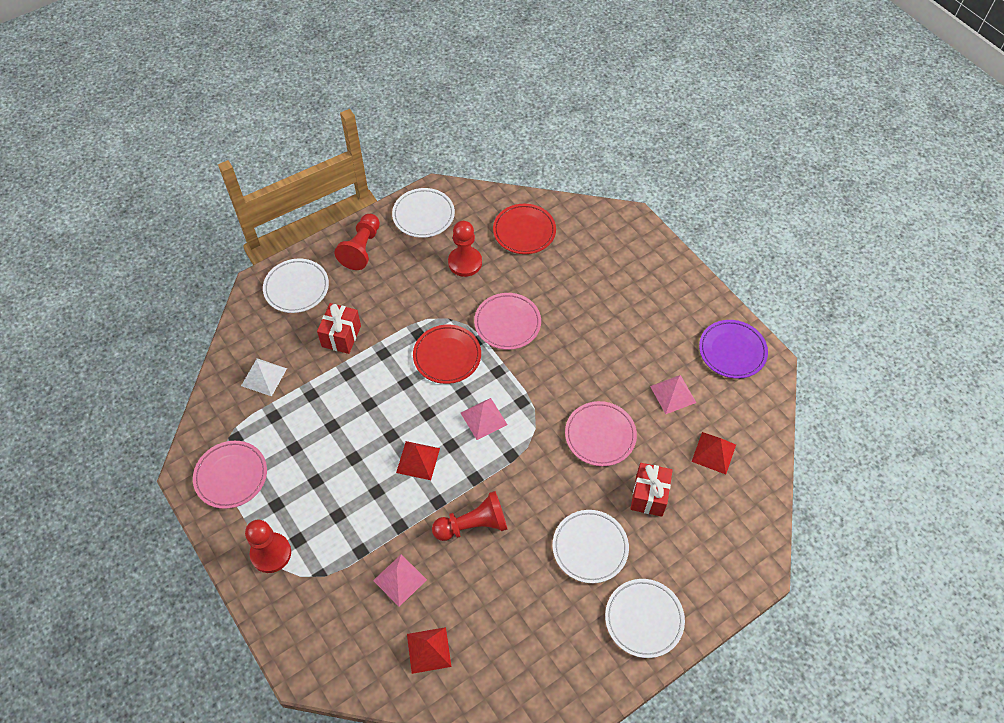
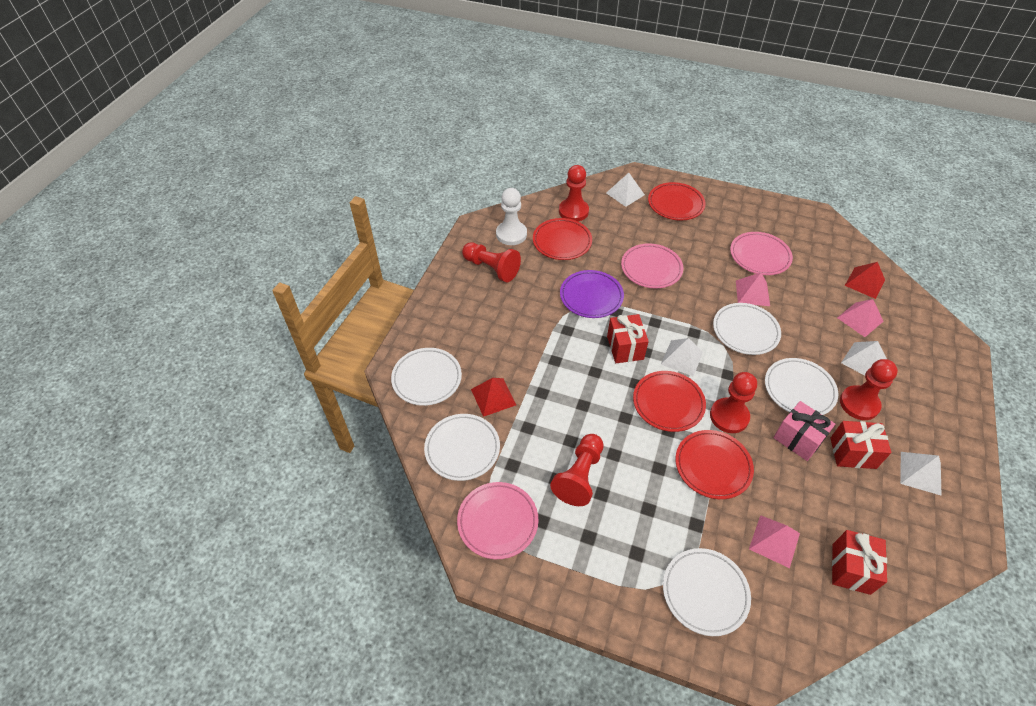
pink gift: none = 0 -> [773,401,835,461] = 1
red gift: [317,303,361,354] [630,463,673,517] = 2 -> [607,314,649,363] [830,421,891,469] [832,530,887,595] = 3
red pawn: [245,520,291,573] [334,214,380,270] [432,491,508,541] [448,221,482,277] = 4 -> [462,242,521,282] [550,434,604,506] [559,165,589,221] [710,372,757,433] [840,359,898,420] = 5
red plate: [413,325,481,384] [493,204,556,254] = 2 -> [533,218,592,260] [633,371,706,432] [648,182,706,220] [676,430,754,499] = 4
red pyramid: [396,441,440,480] [407,627,452,674] [691,432,736,475] = 3 -> [471,378,516,417] [845,262,885,299] = 2
white pawn: none = 0 -> [496,188,527,245] = 1
white plate: [263,258,329,313] [392,188,455,238] [553,510,629,583] [605,579,685,658] = 4 -> [391,348,462,406] [424,414,500,481] [663,548,751,636] [713,303,781,355] [765,358,838,415] = 5
white pyramid: [241,358,287,396] = 1 -> [606,173,645,207] [661,338,703,376] [841,341,887,376] [900,452,942,496] = 4

